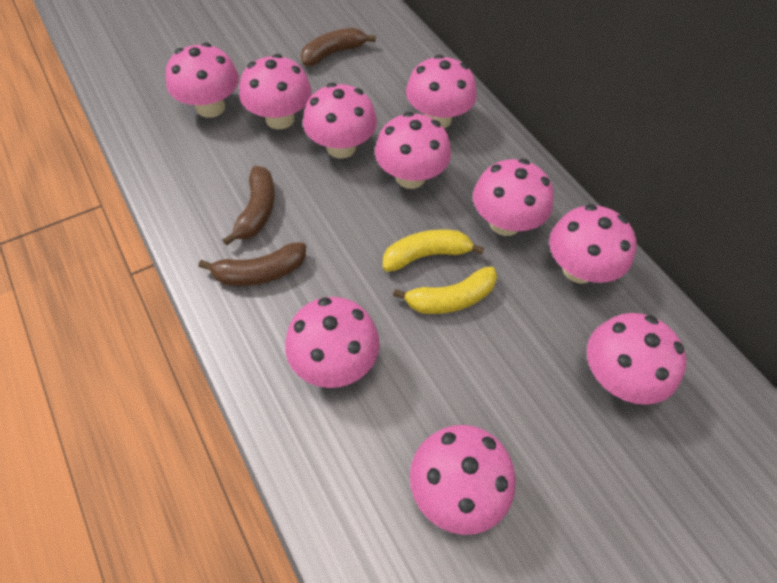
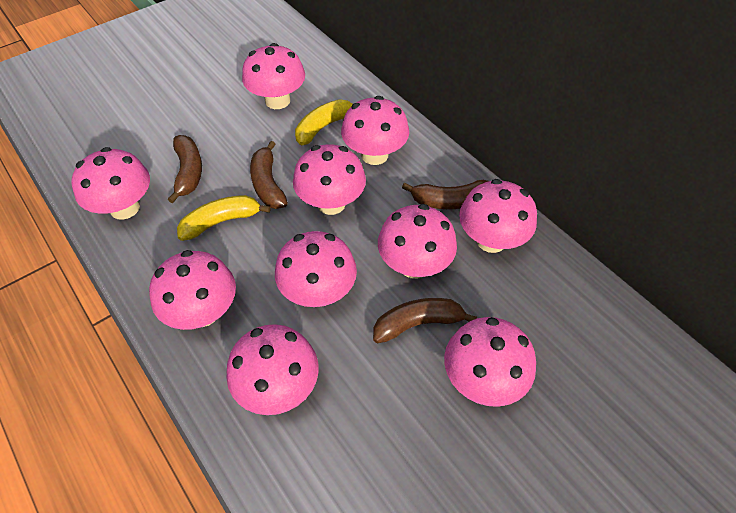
brown banana: [199,242,306,286] [223,166,275,246] [301,28,376,66] = 3 -> [168,135,202,203] [250,141,288,209] [373,298,477,343] [402,180,488,209] = 4

